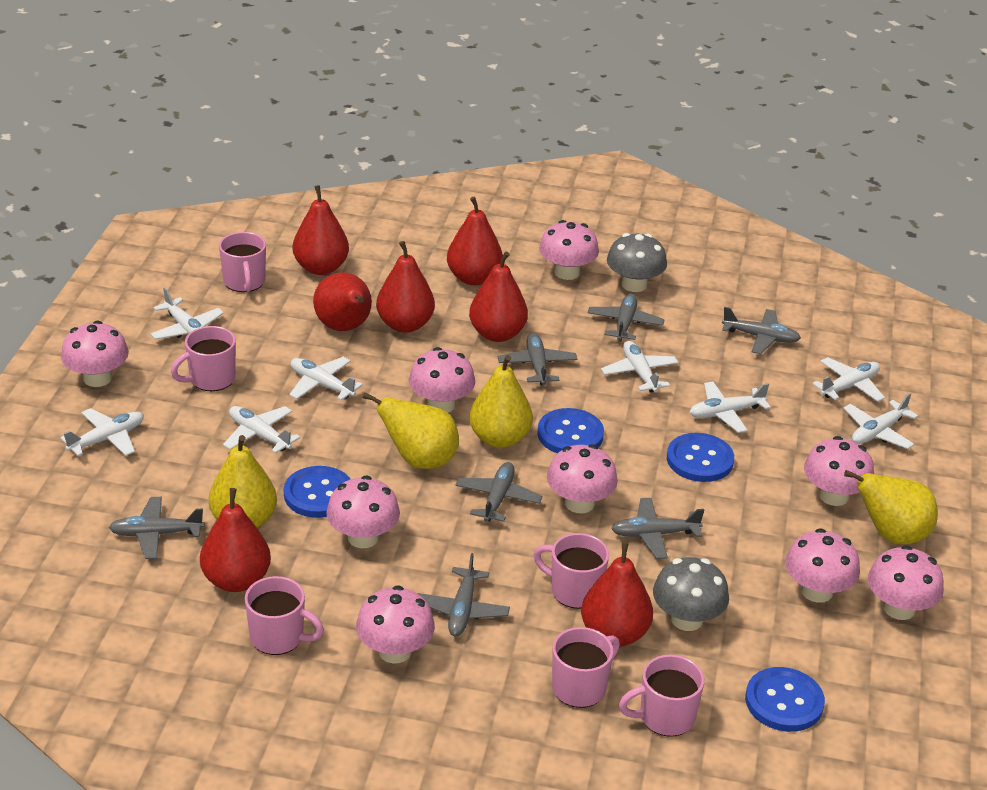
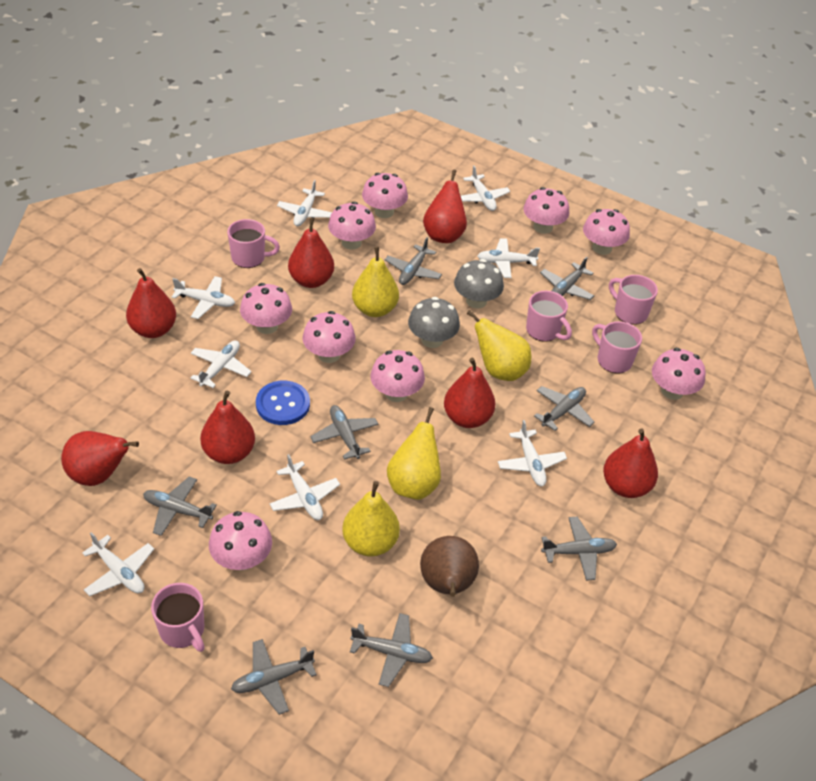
blue button: [284,466,350,518] [537,408,604,454] [667,433,734,482] [745,667,825,732] = 4 -> [256,381,310,425] = 1
brown pear: none = 0 -> [420,536,479,597] = 1
grey plane: [109,497,204,559] [418,553,510,637] [455,462,542,522] [498,333,577,385] [588,293,665,341] [611,498,704,559] [722,307,801,354] = 7 -> [143,476,217,536] [231,639,317,715] [310,405,378,460] [350,613,433,687] [385,237,442,285] [534,386,595,431] [540,257,594,300] [541,517,617,581] = 8
pink mug: [171,326,236,391] [219,232,266,292] [245,576,324,655] [534,533,609,609] [552,627,620,708] [619,655,705,737] = 6 -> [151,583,205,652] [227,219,280,268] [526,291,572,342] [592,321,642,373] [609,275,658,325] = 5

